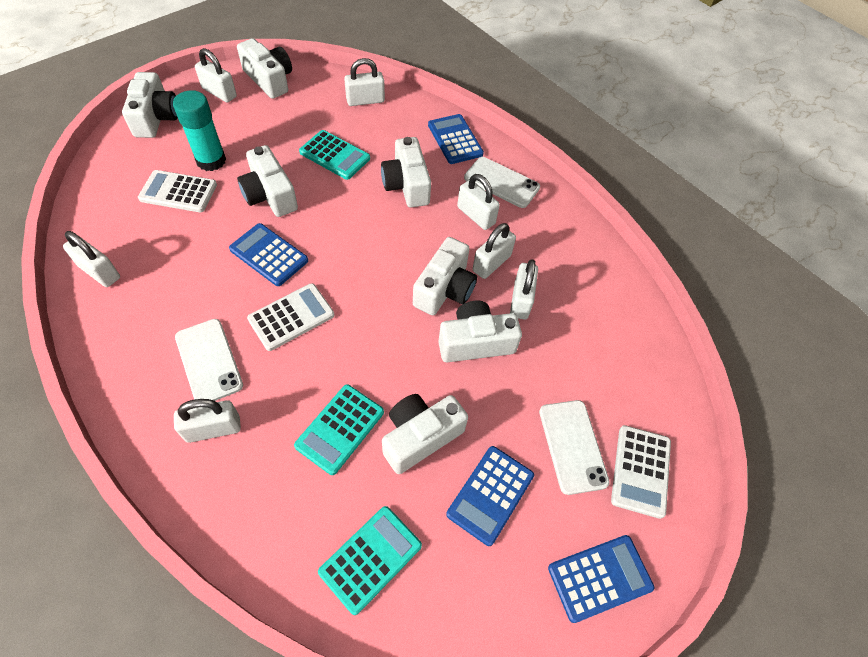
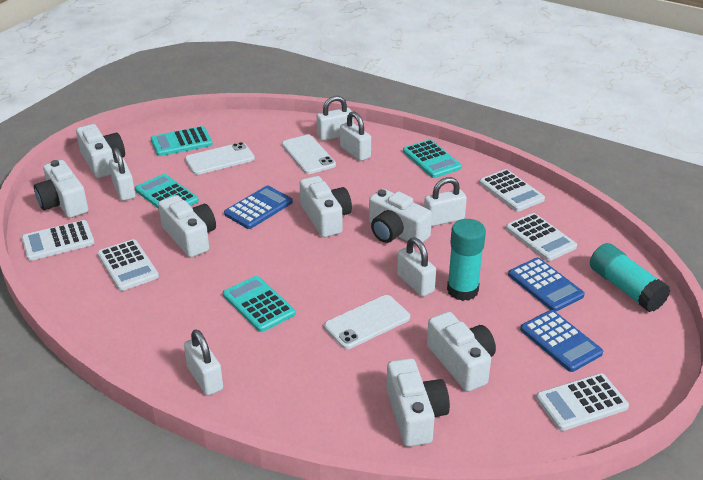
blue calculator: [229,223,308,286] [428,114,484,164] [446,446,534,546] [548,535,654,623] = 4 -> [224,186,293,229] [508,257,585,312] [520,310,603,372] = 3
turquoise calculator: [294,384,384,475] [299,130,370,180] [318,506,422,615] = 3 -> [135,174,199,209] [151,126,213,156] [223,276,295,332] [403,139,462,178] = 4
turquoise glue stick: [173,90,226,171] = 1 -> [447,219,486,301] [590,243,670,312] = 2
white calculator: [138,170,217,212] [247,283,335,351] [611,425,671,519] = 3 -> [22,220,95,261] [97,239,159,291] [479,169,545,212] [506,213,577,261] [536,373,629,431] = 5
white padlock: [63,231,120,287] [174,399,241,443] [195,48,237,103] [344,58,385,106] [457,174,500,230] [473,223,516,279] [510,259,538,320] = 7 -> [109,148,135,201] [184,329,223,396] [317,96,354,141] [340,111,371,161] [397,237,436,296] [424,177,467,227] = 6

